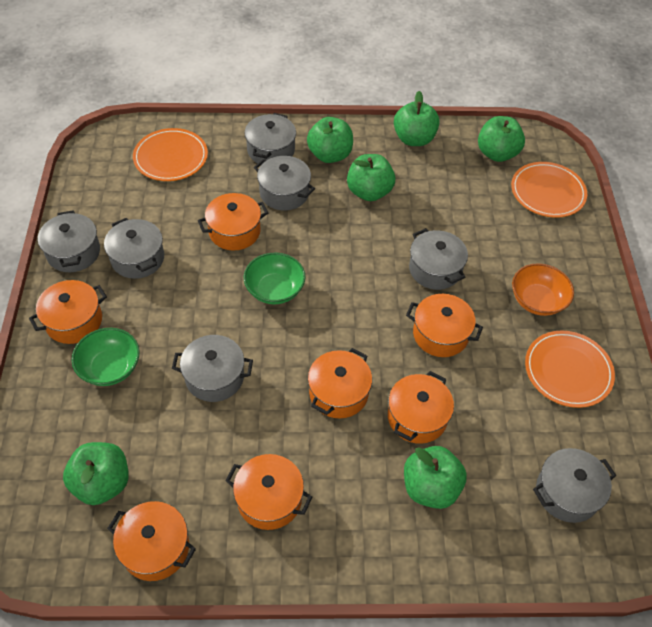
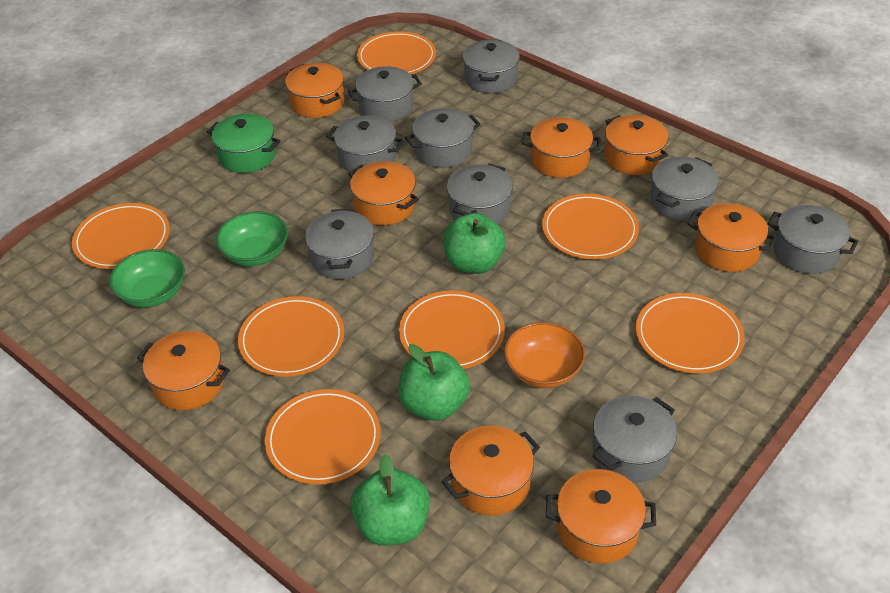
green apple: [63,442,129,505] [307,117,353,163] [347,154,395,201] [394,91,440,146] [404,446,467,509] [478,116,525,162] = 6 -> [351,454,430,546] [398,344,470,421] [443,213,506,274] = 3
green pot: none = 0 -> [207,113,281,173] = 1
grey pot: [38,210,100,272] [104,218,164,279] [172,335,253,402] [244,113,296,165] [254,156,315,210] [409,228,468,290] [533,448,616,523] = 7 -> [305,209,374,279] [327,116,404,172] [348,66,422,122] [405,108,481,168] [447,163,513,225] [463,39,520,93] [592,396,677,483] [650,157,719,221] [767,205,858,274] = 9
orange plate: [133,128,208,181] [511,162,587,218] [525,331,615,408] = 3 -> [72,203,170,269] [238,296,344,377] [265,389,381,484] [357,31,436,75] [399,290,505,369] [542,194,639,259] [636,293,744,373] = 7
orange pot: [29,280,107,344] [107,501,196,581] [198,193,268,250] [225,454,312,530] [308,348,372,418] [388,371,454,444] [406,294,483,357] = 7 -> [137,331,230,410] [285,63,344,118] [349,161,419,225] [442,426,540,516] [522,117,601,178] [546,469,656,564] [604,115,668,175] [687,203,777,272] = 8

